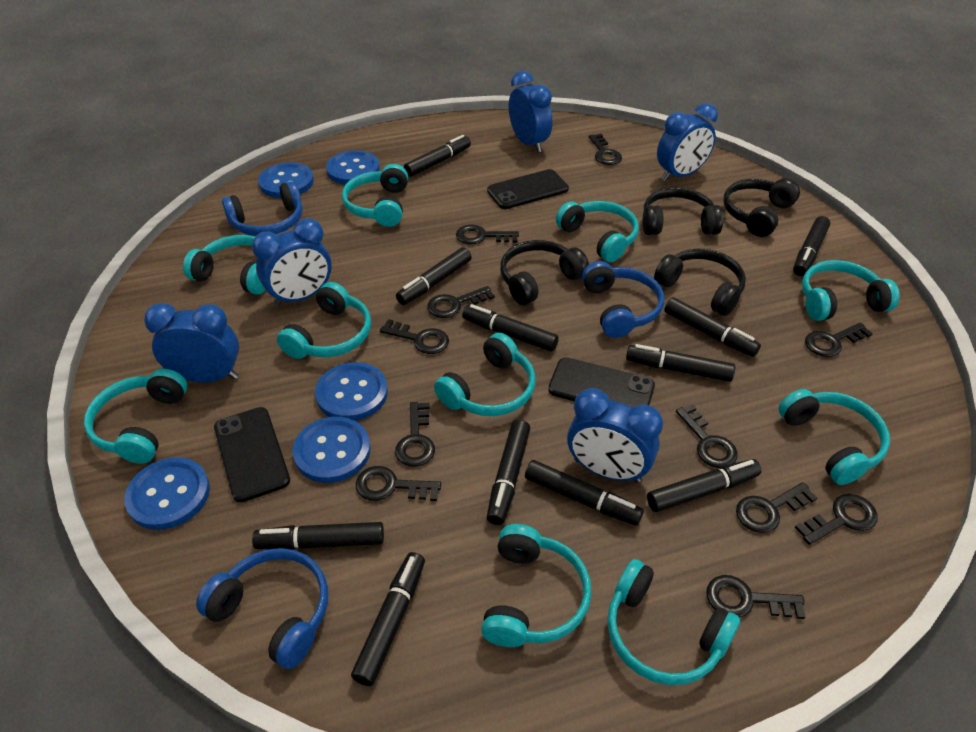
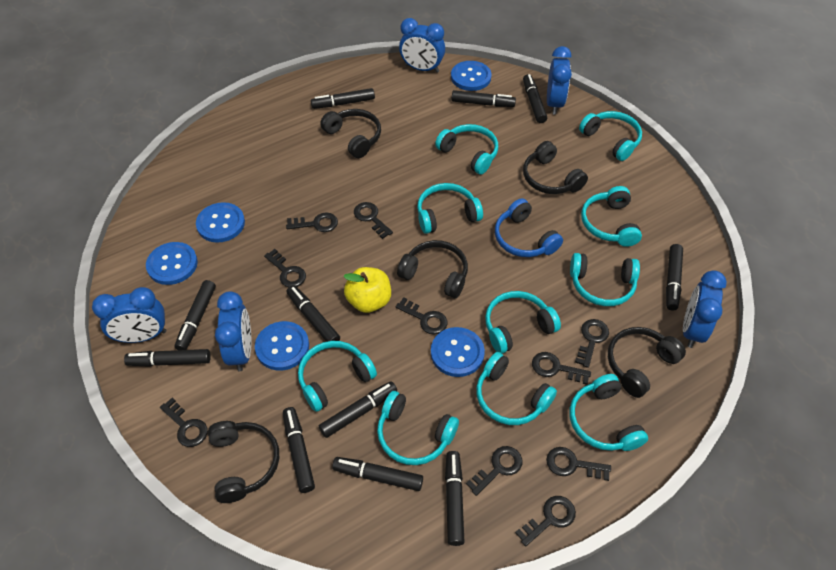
black headphones: [500,240,589,305] [642,187,724,235] [654,249,746,316] [723,178,800,237] = 4 -> [208,421,279,503] [320,109,381,158] [397,240,468,298] [523,141,588,194] [608,327,686,398] = 5
black key: [356,466,441,501] [380,319,449,354] [395,402,435,467] [427,286,495,318] [456,225,519,244] [589,134,622,165] [676,404,738,468] [706,575,805,619] [736,482,817,533] [795,494,878,545] [805,322,873,357] = 11 -> [160,398,208,447] [264,249,306,287] [286,212,338,232] [354,202,393,239] [396,297,448,335] [466,446,522,496] [515,496,576,547] [532,352,591,385] [546,447,611,481] [575,319,609,368] = 10
black phone: [214,407,290,502] [487,169,569,209] [548,357,655,407] = 3 -> none = 0
blue headphones: [196,548,328,669] [222,181,302,236] [582,261,664,338] = 3 -> [495,198,563,257] = 1
yellow apple: none = 0 -> [343,267,391,313] = 1

